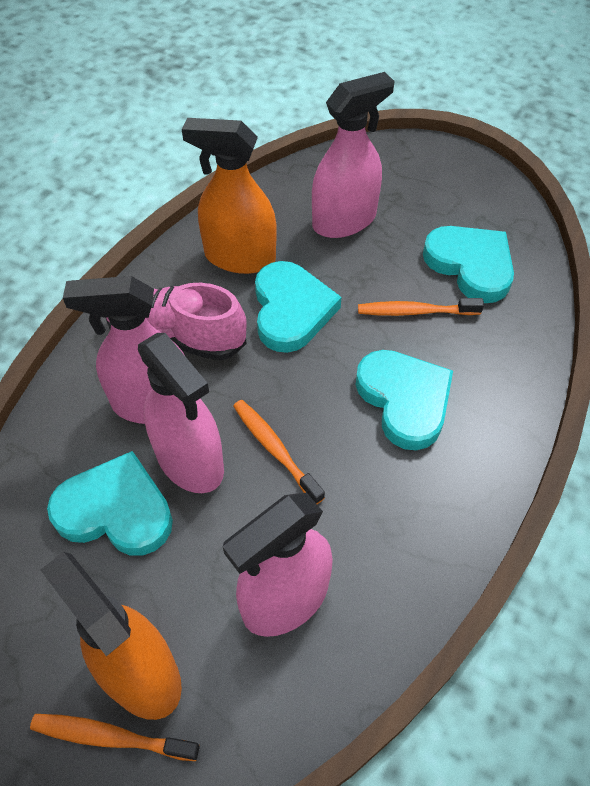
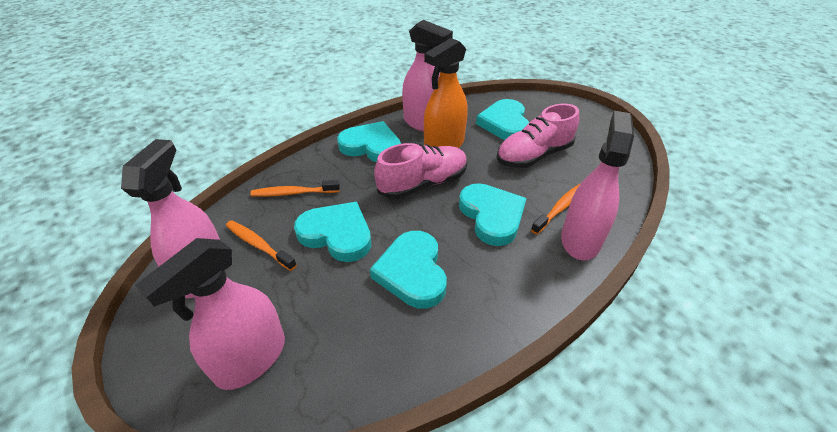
orange spray bottle: [40,552,182,720] [182,118,277,274] = 2 -> [424,38,468,148] = 1
pink shoe: [106,283,247,361] = 1 -> [374,143,467,199] [496,104,579,168] = 2
turquoise heart: [47,451,173,556] [255,261,341,353] [355,350,453,450] [423,226,514,303] = 4 -> [294,202,371,262] [337,121,401,162] [370,231,447,309] [459,183,526,246] [476,99,529,140] = 5

